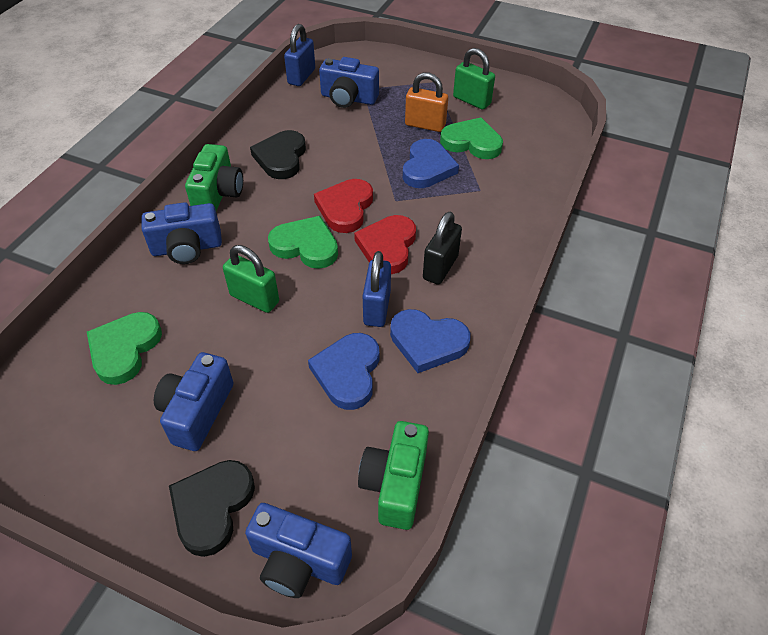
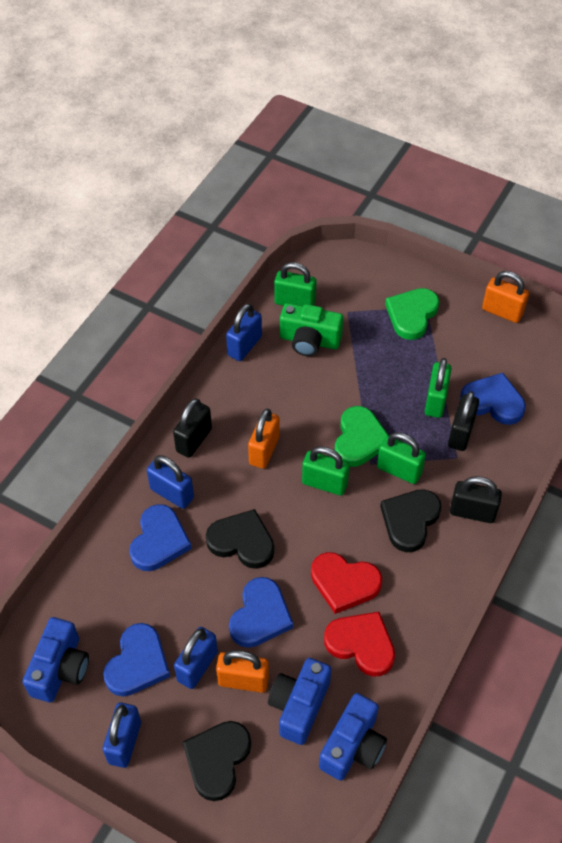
black heart: [169,460,255,557] [250,130,306,179] = 2 -> [183,721,251,801] [206,509,274,569] [380,489,442,552] = 3
black padlock: [423,212,462,285] = 1 -> [173,399,212,458] [448,391,479,451] [450,476,502,523] = 3
blue camera: [142,202,222,264] [154,352,234,451] [245,503,352,598] [319,57,379,108] = 4 -> [23,617,89,702] [268,658,331,745] [319,693,387,781] = 3
blue heart: [308,333,379,410] [390,309,471,373] [403,139,459,188] = 3 -> [103,623,170,697] [129,504,192,571] [229,577,293,648] [460,373,526,425] = 4
blue padlock: [284,24,315,86] [363,251,391,327] = 2 -> [103,703,141,768] [147,455,194,509] [174,627,218,689] [226,303,262,361] = 4
green camera: [185,144,243,211] [358,421,429,530] = 2 -> [280,303,343,356] = 1
green heart: [87,312,162,385] [268,216,338,269] [440,117,503,159] = 3 -> [335,406,389,467] [385,288,440,340] = 2
green padlock: [223,245,279,313] [453,48,495,110] = 2 -> [274,262,316,306] [302,446,350,496] [377,432,426,484] [425,358,452,418] = 4
orange padlock: [405,73,448,132] = 1 -> [216,650,269,693] [248,409,279,469] [482,271,529,323] = 3

